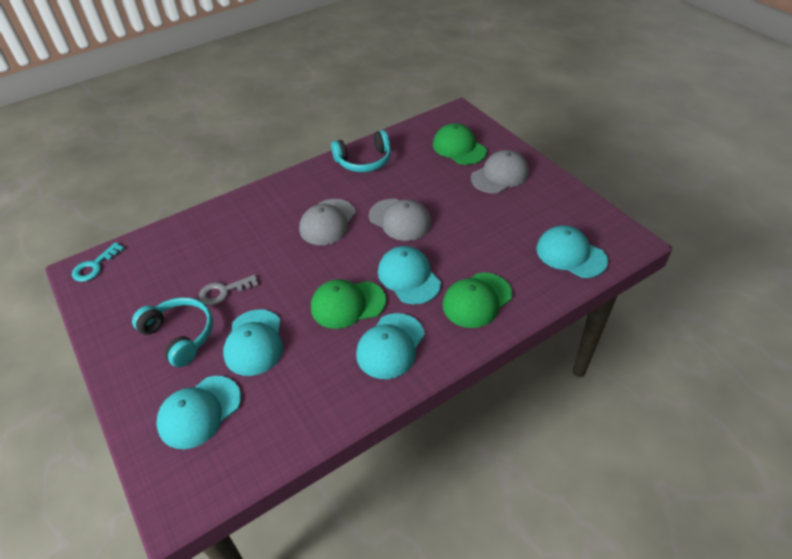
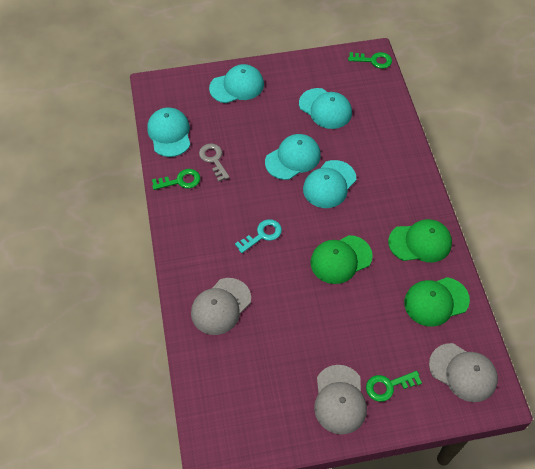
green key: none = 0 -> [152,169,200,190] [348,52,392,69] [366,371,422,402] = 3
turquoise headphones: [132,297,213,367] [331,130,391,172] = 2 -> none = 0

